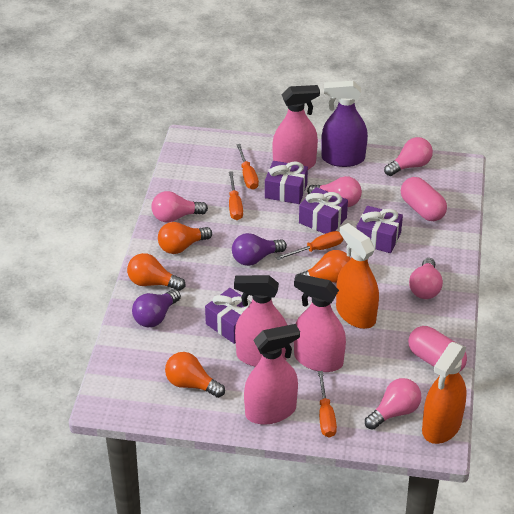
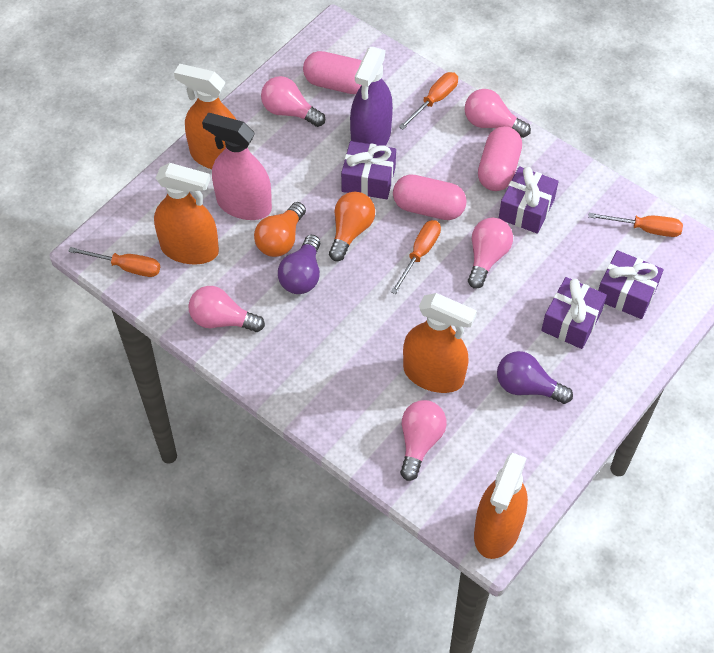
orange light bulb: [127,253,185,291] [158,222,212,254] [165,352,225,398] [294,250,351,283] = 4 -> [254,202,306,257] [329,192,375,261] = 2
orange spray bottle: [336,223,379,329] [422,342,467,444] = 2 -> [154,163,219,264] [174,64,236,169] [403,293,477,393] [474,453,528,559] = 4
pink capsule: [401,177,447,221] [408,326,467,372] = 2 -> [303,51,362,94] [393,174,467,220] [478,126,522,191] = 3
pink spray bottle: [234,275,287,367] [244,324,300,425] [272,85,320,170] [294,274,346,372] = 4 -> [202,113,272,220] = 1

